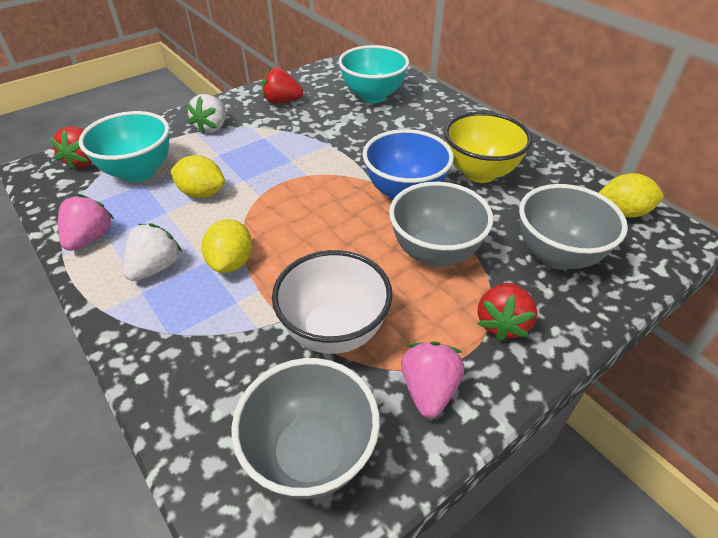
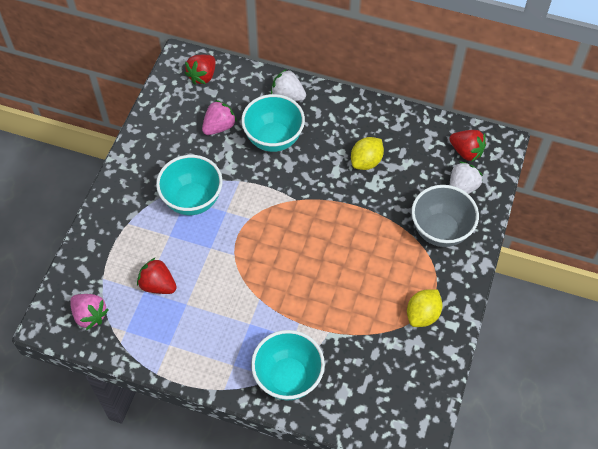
blue bowl: [363,129,454,200] = 1 -> none = 0
grey bowl: [231,358,380,499] [389,182,493,267] [519,184,628,270] = 3 -> [411,185,479,247] = 1
turquoise bowl: [79,111,169,182] [338,45,409,103] = 2 -> [156,155,223,215] [241,94,305,152] [251,330,325,400] = 3
white bowl: [272,250,393,354] = 1 -> none = 0
yellow bowl: [444,112,532,183] = 1 -> none = 0
yellow lemon: [170,155,225,198] [201,219,252,273] [598,173,664,218] = 3 -> [351,137,384,170] [407,289,443,327] = 2

